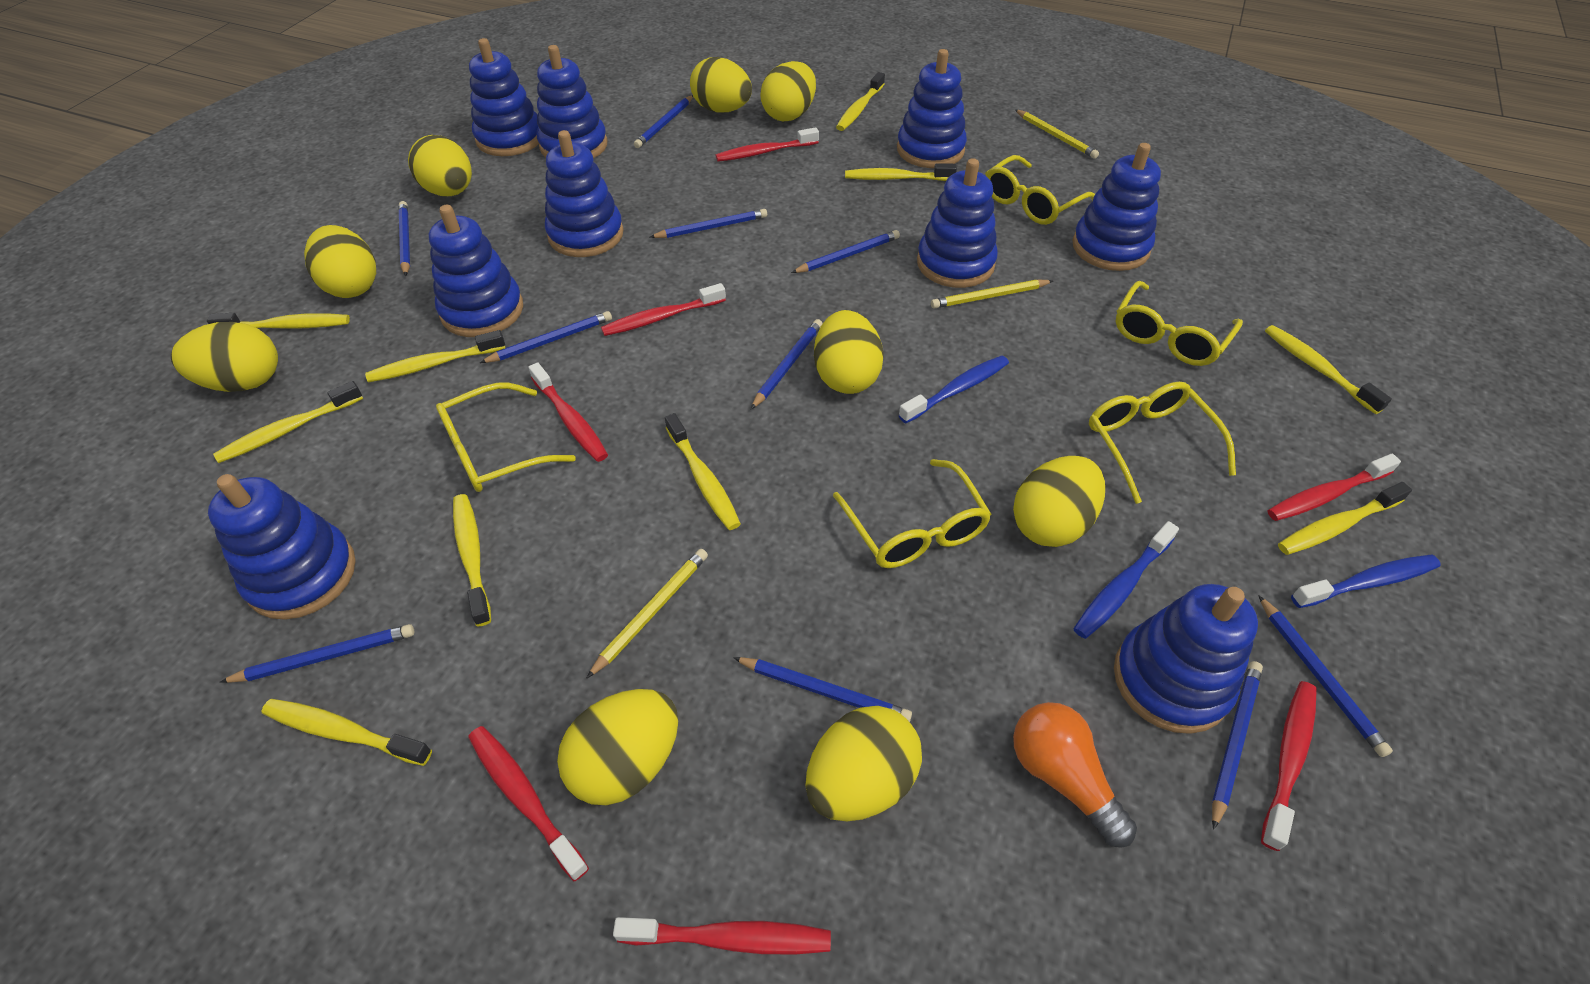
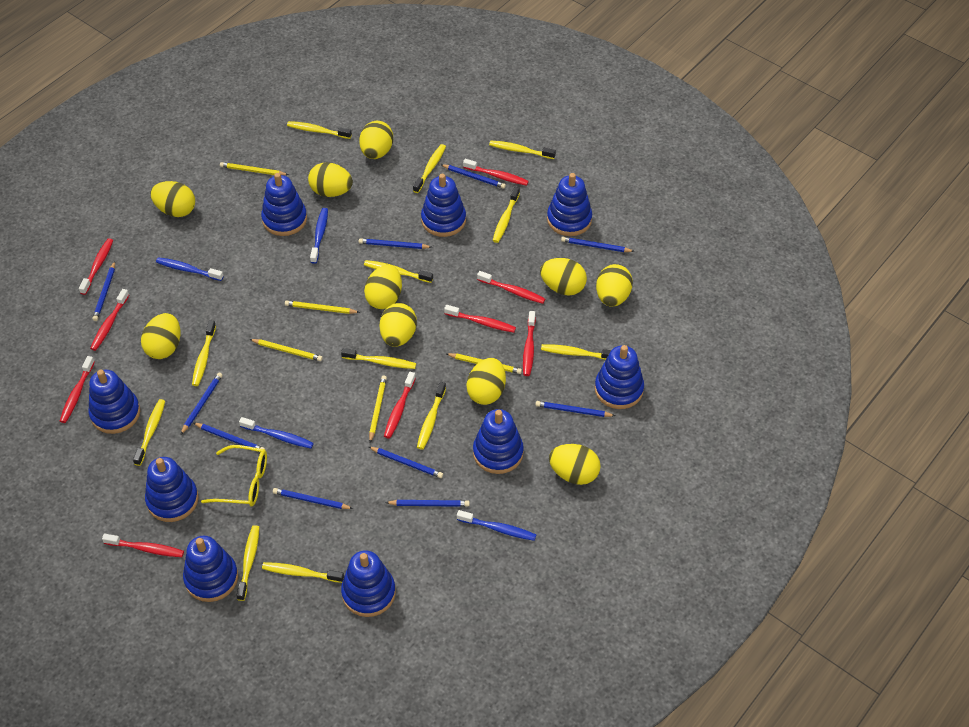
blue toothbrush: [899,355,1009,423] [1074,521,1179,639] [1291,554,1441,608] = 3 -> [156,257,223,281] [239,417,314,449] [310,208,328,264] [457,510,536,541] = 4
orange light bulb: [1013,702,1137,848] = 1 -> none = 0
red toothbrush: [468,726,589,881] [528,362,608,462] [601,283,726,336] [613,917,831,954] [715,127,819,162] [1261,681,1317,851] [1268,454,1401,521] = 7 -> [60,356,95,423] [79,238,113,295] [90,289,129,351] [102,534,184,557] [384,372,416,439] [444,305,516,333] [463,159,529,186] [477,271,545,304] [523,311,536,376] = 9
yellow egg: [171,322,278,392] [304,225,376,298] [408,135,472,196] [557,689,678,805] [690,57,752,112] [760,61,816,121] [805,706,922,821] [814,310,884,394] [1013,456,1105,547] = 9 -> [141,313,180,359] [150,181,195,217] [308,162,353,197] [359,121,393,159] [364,265,402,309] [380,303,417,347] [466,358,506,405] [540,258,587,296] [549,444,601,485] [596,264,633,307] = 10
yellow glasses: [436,383,576,492] [833,459,991,568] [985,155,1095,225] [1089,382,1236,504] [1115,281,1243,366] = 5 -> [201,445,267,506] = 1
yellow pencil: [587,549,708,678] [931,279,1053,309] [1015,110,1099,159] = 3 -> [220,162,289,175] [250,339,323,361] [285,300,360,314] [369,376,387,443] [447,353,522,374] = 5
yellow toothbrush: [207,313,350,329] [213,381,363,463] [261,699,432,766] [365,330,505,382] [453,494,491,626] [665,413,741,530] [836,72,885,131] [845,163,957,181] [1265,325,1392,414] [1278,482,1412,555] = 10 -> [133,399,165,466] [192,320,216,386] [236,525,259,601] [262,562,344,583] [287,121,352,139] [341,348,416,369] [364,260,433,283] [413,144,446,193] [417,382,446,450] [489,141,556,159] [493,187,520,243] [541,344,611,360] = 12

